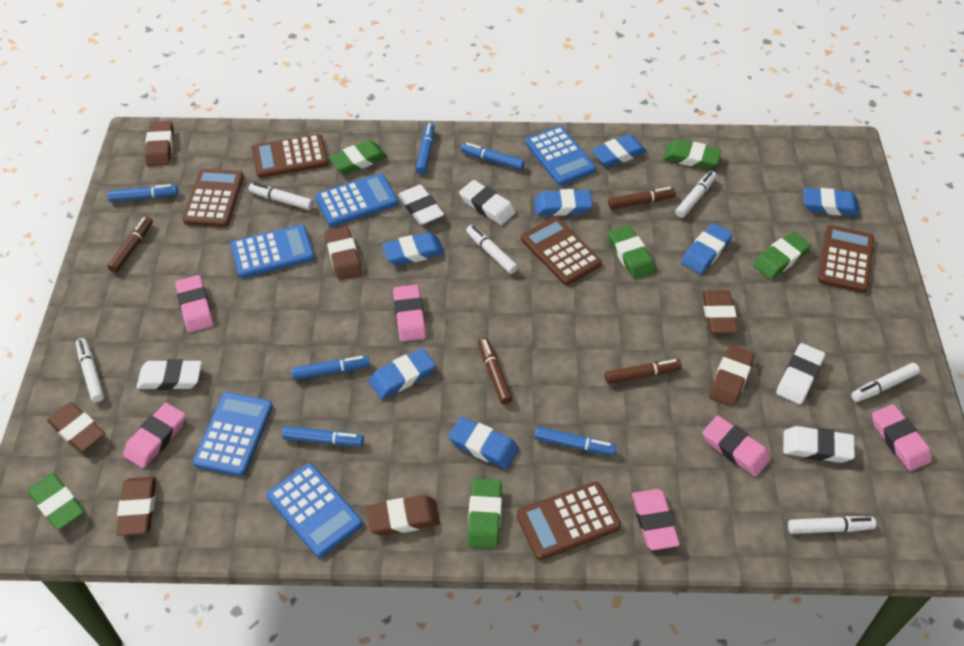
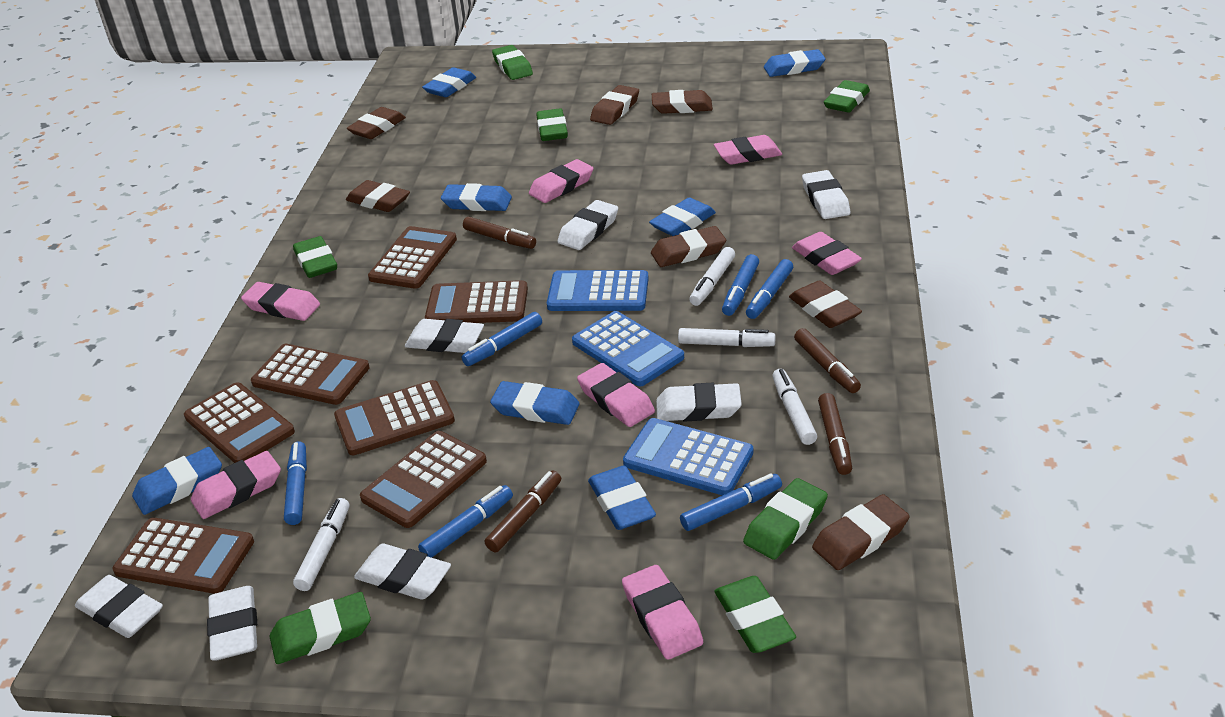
blue calculator: [193,392,273,476] [230,225,315,278] [267,463,363,558] [315,173,398,227] [525,126,596,185] = 5 -> [547,270,649,311] [572,311,684,386] [623,418,753,495] = 3
brown calculator: [183,168,244,227] [252,134,328,178] [517,481,621,560] [521,217,602,285] [818,225,874,293] = 5 -> [112,518,254,594] [184,382,295,463] [251,344,370,405] [334,380,455,455] [360,431,487,528] [368,226,457,289] [425,280,528,323] = 7
green eraser: [28,473,84,530] [329,140,387,174] [467,478,502,549] [608,225,655,279] [663,139,722,169] [753,232,811,279] = 6 -> [270,592,371,664] [293,236,337,278] [492,45,533,80] [536,108,568,141] [714,576,796,653] [743,478,828,560] [824,80,870,113] = 7
pink eraser: [123,403,185,468] [175,275,213,332] [393,285,426,342] [632,489,680,550] [703,416,771,477] [872,404,932,471] = 6 -> [191,451,281,519] [241,282,320,321] [529,159,593,203] [577,363,655,427] [622,565,703,660] [714,135,782,165] [792,232,862,275] = 7
white eraser: [137,359,202,390] [398,185,444,225] [459,180,516,225] [776,343,825,404] [783,426,855,463] = 5 -> [75,575,163,638] [207,586,257,660] [354,544,451,600] [405,319,484,353] [557,200,618,250] [656,383,742,422] [802,170,850,219] = 7
white marker: [76,338,104,402] [249,183,313,210] [466,225,518,274] [675,171,717,218] [788,516,876,534] [851,363,920,402] = 6 -> [293,498,350,591] [678,328,776,347] [689,247,735,306] [772,369,817,445] = 4

